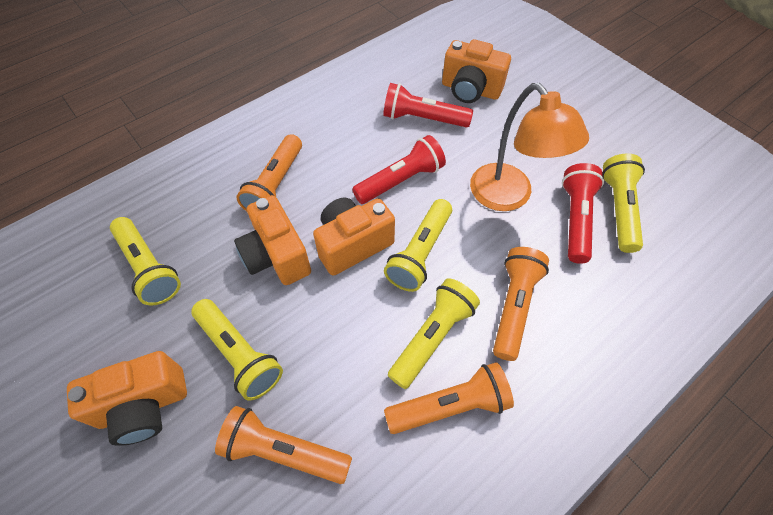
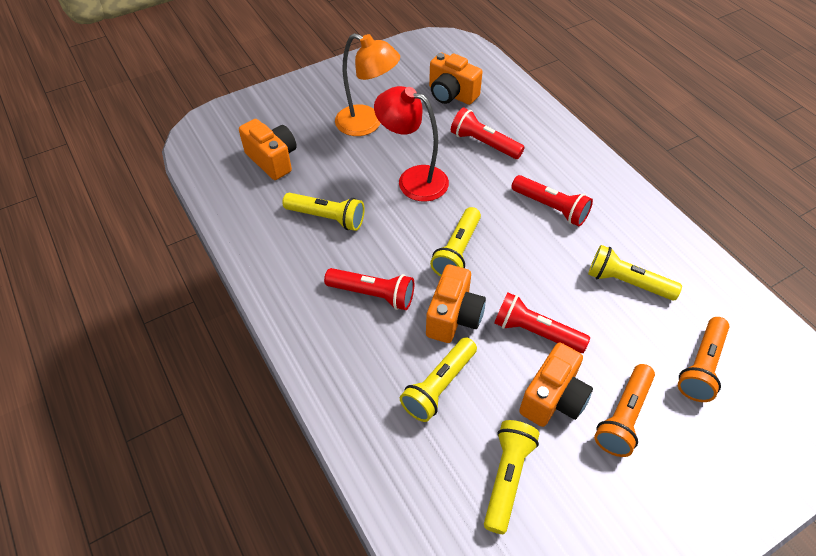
orange flashlight: [215,406,352,484] [236,134,302,212] [384,362,514,434] [493,247,549,361] = 4 -> [594,364,655,457] [678,317,729,402] = 2
red flashlight: [352,135,446,204] [383,83,473,127] [562,163,604,264] = 3 -> [324,268,414,310] [451,108,525,159] [494,293,590,353] [512,175,593,226] = 4
red lamp: none = 0 -> [374,86,449,202] = 1

